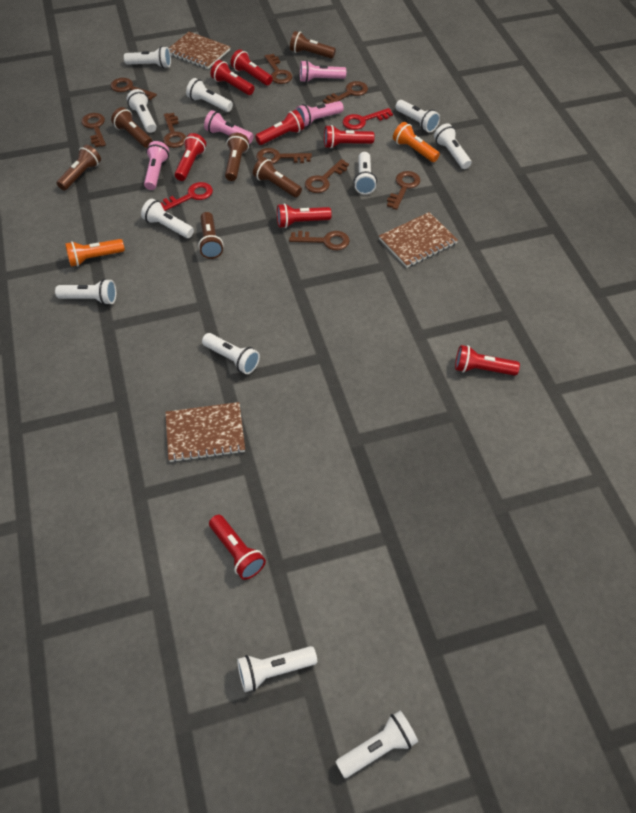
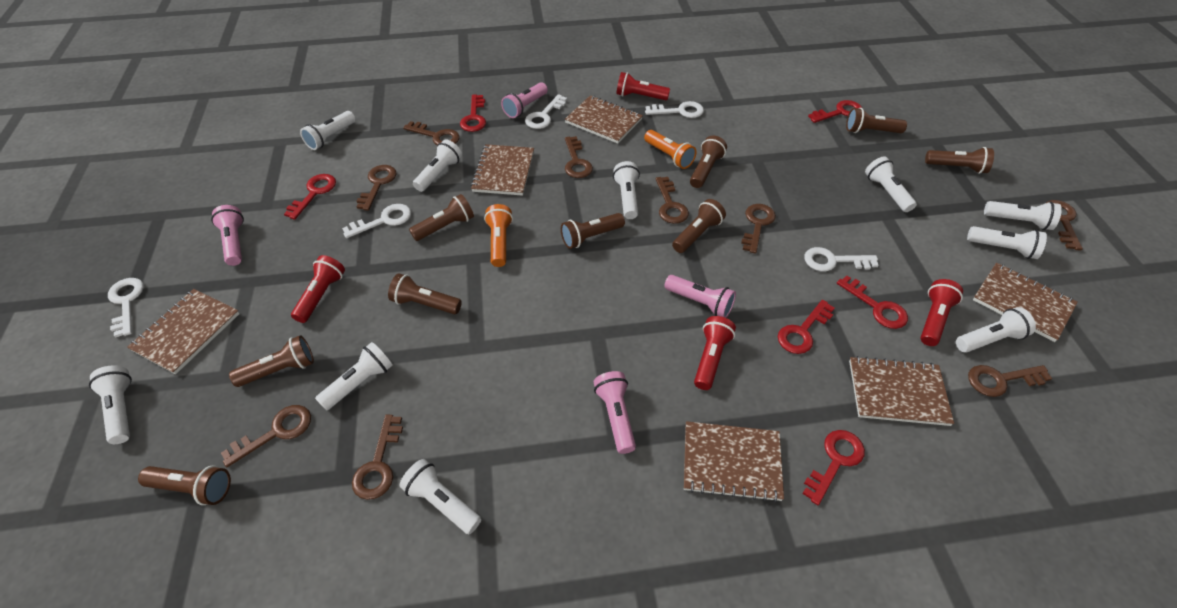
brown flashlight: [57,145,101,191] [111,107,153,148] [198,212,223,259] [225,133,249,181] [253,157,302,197] [290,31,336,59] = 6 -> [138,465,231,505] [229,335,314,387] [388,273,462,314] [409,194,474,241] [561,213,625,249] [672,199,726,253] [690,136,727,188] [846,108,907,133] [925,147,994,174] = 9
brown notebook: [165,402,245,463] [169,32,230,69] [379,212,458,268] = 3 -> [127,289,239,374] [471,144,534,196] [565,95,643,143] [684,421,784,502] [849,356,954,426] [973,263,1078,342] = 6
red flashlight: [175,133,206,181] [209,515,266,580] [211,60,255,95] [231,49,273,86] [255,110,304,145] [277,203,332,228] [324,125,375,149] [455,345,520,376] = 8 -> [291,255,345,323] [616,72,670,100] [694,316,736,390] [920,279,963,346] = 4
red key: [161,182,213,211] [343,108,393,130] = 2 -> [284,174,336,220] [460,95,486,132] [778,300,835,354] [803,430,865,505] [808,100,862,123] [837,275,908,329] = 6
white flashlight: [55,279,116,305] [124,46,171,68] [127,89,156,133] [141,199,194,238] [186,78,233,112] [202,333,260,374] [237,646,317,692] [336,711,418,778] [354,152,377,195] [395,100,440,133] [434,123,472,169] = 11 -> [89,365,132,444] [300,111,356,150] [315,342,393,410] [399,459,481,534] [413,140,462,192] [613,161,640,219] [865,157,917,212] [956,307,1036,353] [967,226,1047,259] [984,201,1062,230] = 10
white key: none = 0 -> [108,278,144,338] [342,204,411,238] [525,94,567,129] [645,101,704,118] [804,247,879,271] = 5

